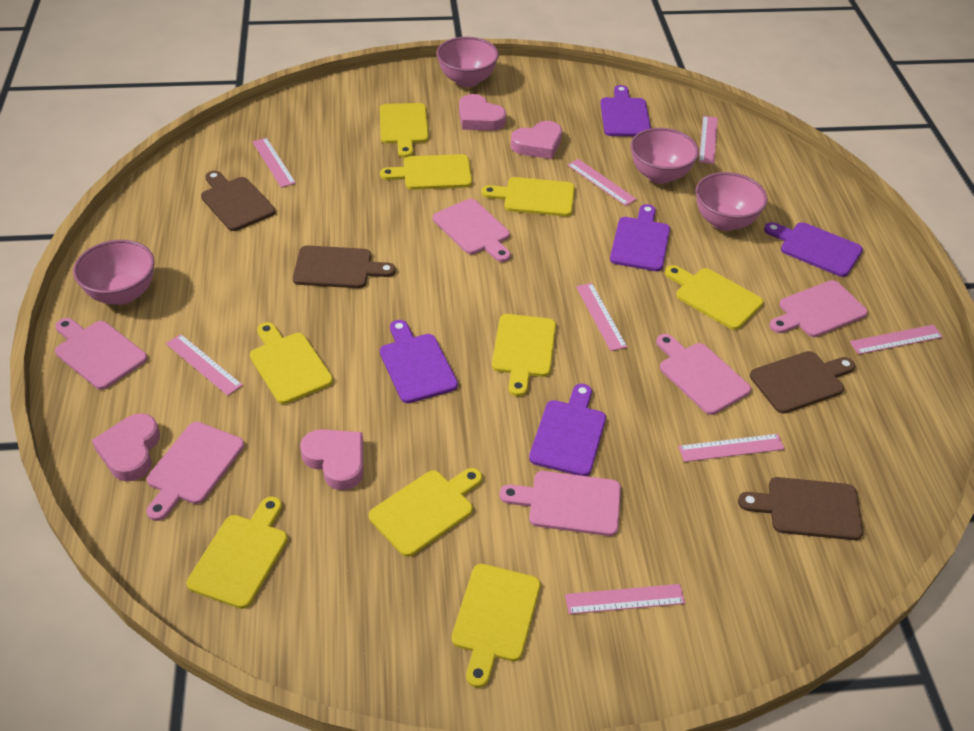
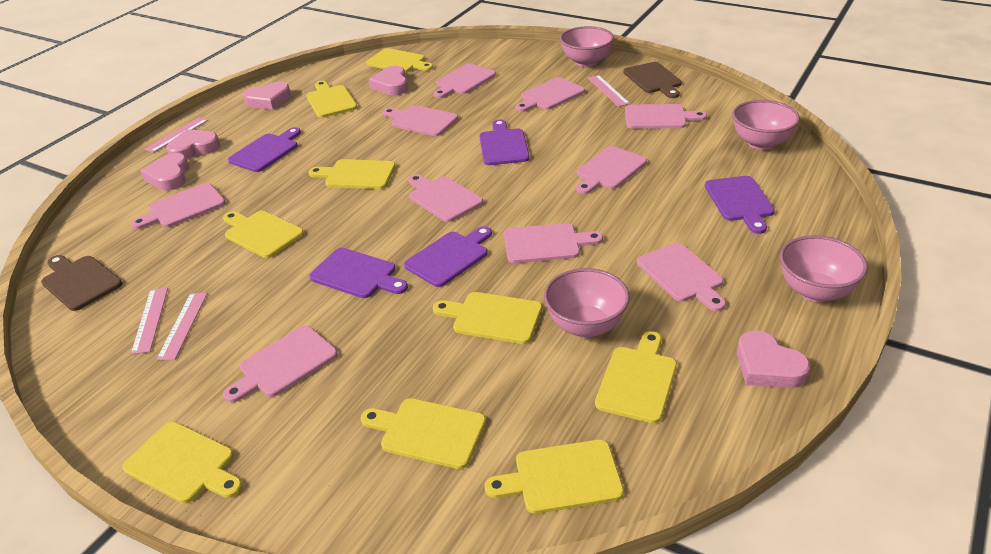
brown cutting board: [201,171,276,231] [293,245,396,288] [738,477,863,540] [750,351,855,414] = 4 -> [41,255,122,311] [623,62,682,98] = 2
pink cutting board: [55,318,147,390] [146,422,244,521] [433,199,511,262] [499,471,621,536] [656,334,751,415] [769,280,868,337] = 6 -> [131,183,226,229] [223,326,338,403] [383,105,458,136] [408,174,483,222] [433,63,496,98] [504,223,603,263] [515,77,585,112] [576,146,647,194] [625,104,707,129] [637,243,726,311] = 10
pink heart: [92,413,160,482] [300,429,363,490] [459,94,506,131] [511,121,562,159] = 4 -> [140,153,189,191] [166,129,220,159] [243,82,291,110] [369,66,408,95] [737,331,810,388] = 5
pink ruler: [166,334,243,396] [252,138,296,188] [565,584,685,614] [568,159,637,206] [576,283,627,351] [678,434,785,462] [699,116,718,164] [850,325,943,354] = 8 -> [131,287,168,354] [144,117,208,153] [156,293,208,360] [588,75,630,107] = 4

